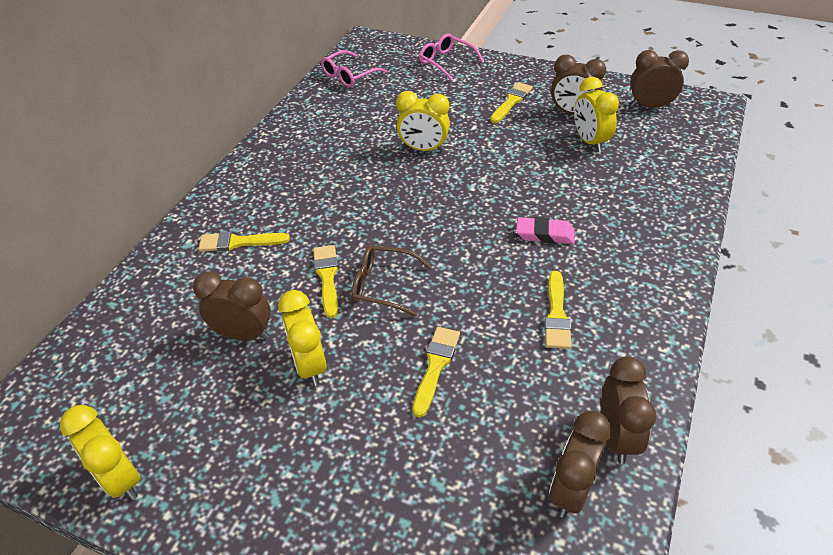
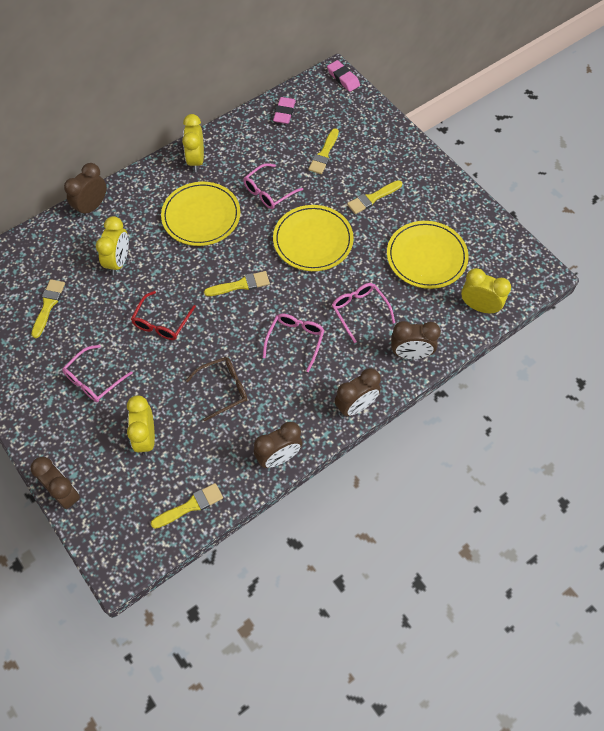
pink eraser: [516,217,575,244] = 1 -> [273,97,296,124] [327,60,360,92] = 2
pink glasses: [321,50,387,87] [419,33,484,81] = 2 -> [62,345,133,402] [243,163,303,209] [263,314,325,372] [332,283,395,343] = 4
red glasses: none = 0 -> [131,291,196,340] = 1
yellow plate: none = 0 -> [161,182,240,246] [273,205,354,271] [387,221,469,289] = 3

